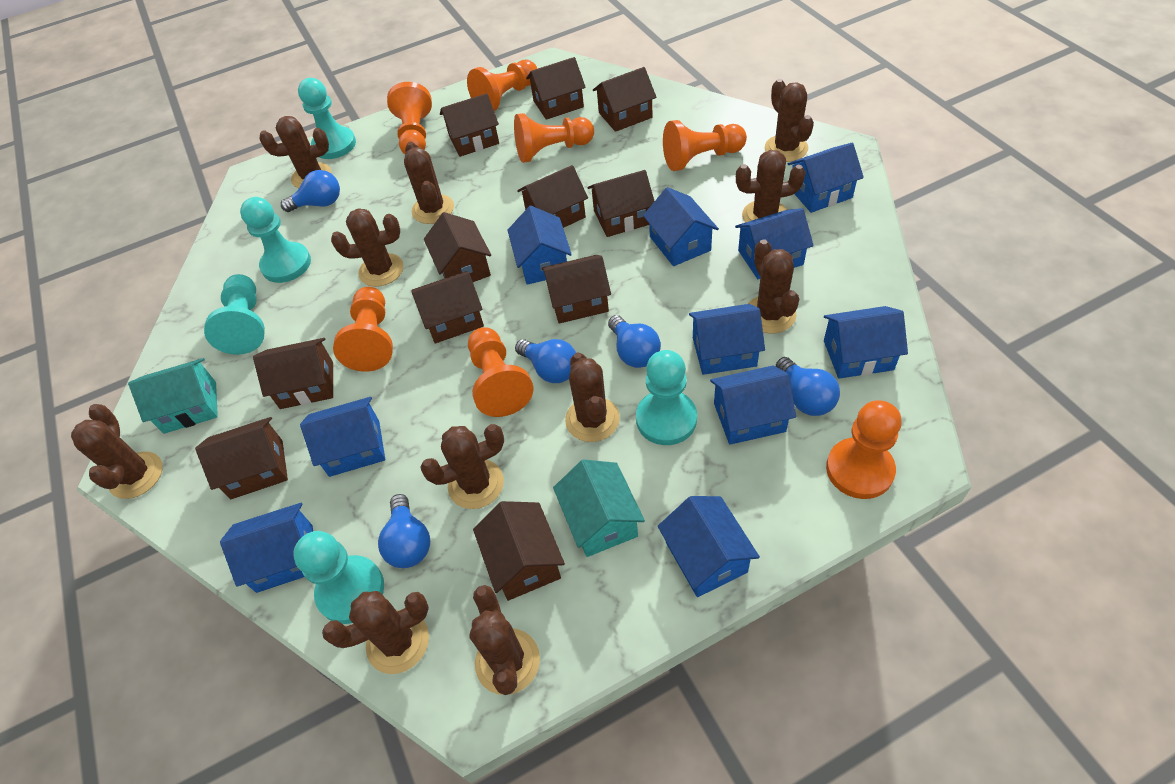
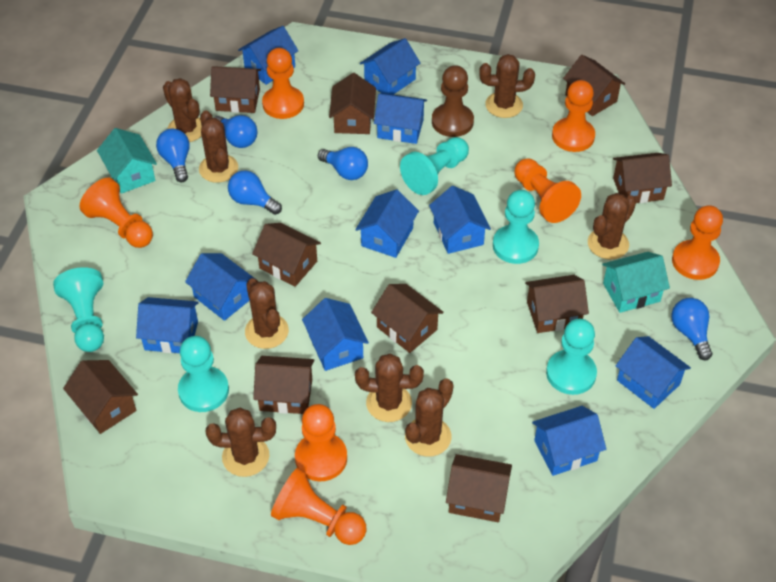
brown cactus: [71,404,163,499] [260,116,331,189] [322,591,429,674] [331,208,404,287] [404,142,454,224] [420,424,504,509] [469,585,540,695] [565,352,620,442] [736,150,806,223] [748,239,799,334] [765,79,814,162] = 11 -> [163,78,202,142] [199,110,238,183] [205,408,276,477] [245,278,289,349] [355,354,424,422] [405,378,454,457] [479,54,535,118] [588,193,636,260] = 8
brown house: [195,417,288,499] [253,338,333,409] [412,271,484,344] [424,212,491,282] [440,93,499,157] [473,501,565,601] [517,165,588,228] [526,57,586,120] [542,255,611,324] [587,170,654,237] [593,67,656,132] = 11 -> [63,360,138,434] [210,67,261,113] [252,223,321,287] [253,356,315,414] [329,73,376,134] [371,284,444,353] [446,454,512,522] [525,275,589,333] [563,55,625,116] [613,153,672,203] = 10
brown pawn: none = 0 -> [432,65,474,137] = 1

